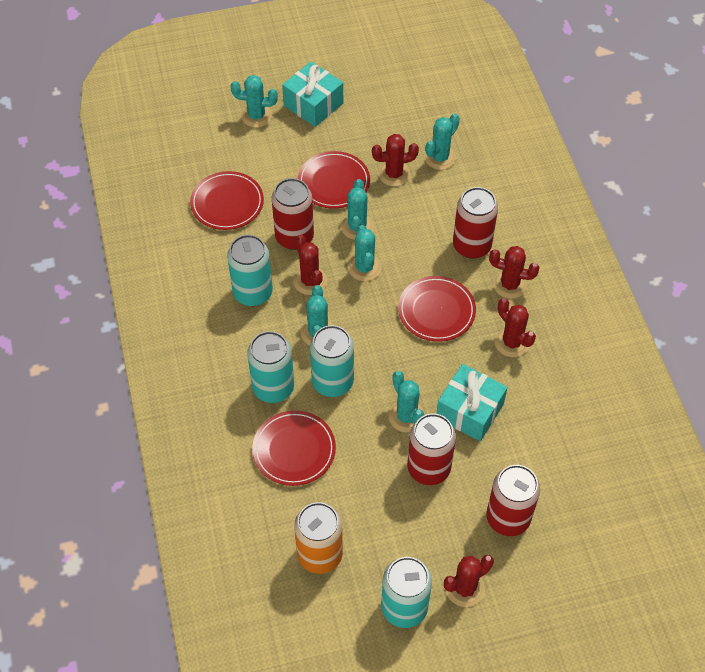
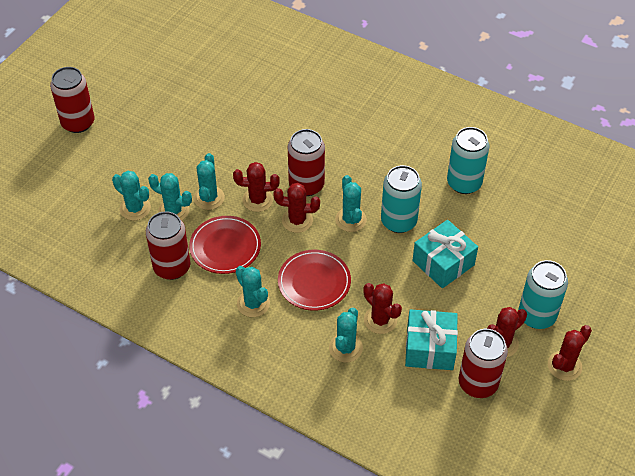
orange can: [294,502,343,574] = 1 -> none = 0
red plate: [190,171,264,230] [252,410,336,486] [298,151,370,209] [398,276,476,342] = 4 -> [189,216,261,274] [278,250,351,311] = 2
turquoise can: [227,235,273,306] [247,331,294,403] [310,325,354,397] [381,557,432,628] = 4 -> [381,165,422,233] [447,127,490,194] [518,260,568,329] = 3

